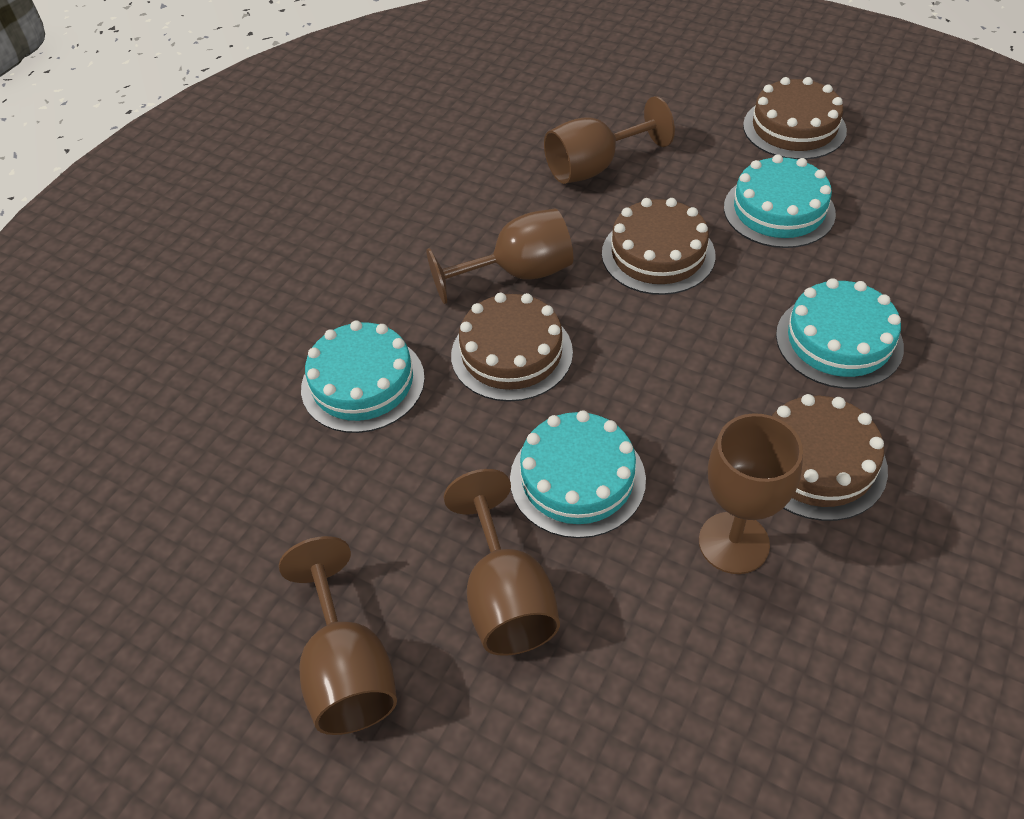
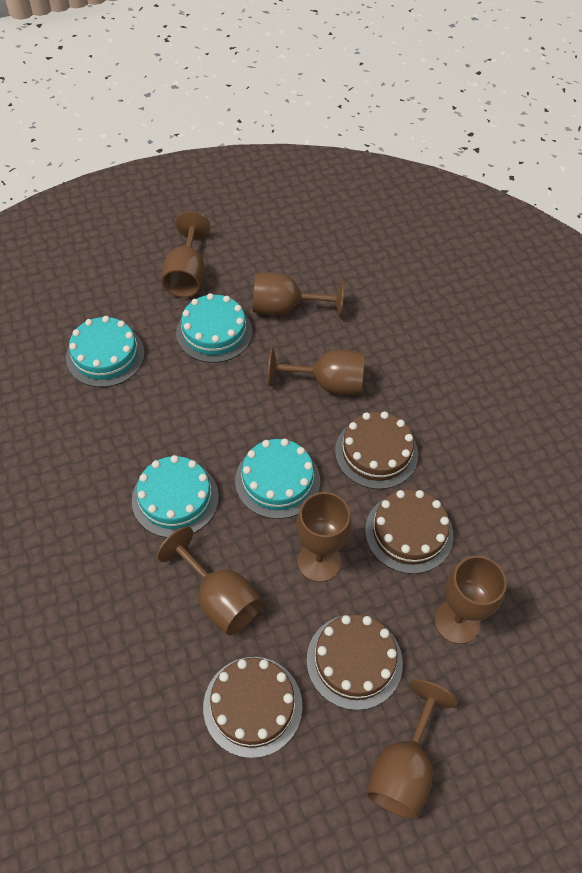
brown goblet: [279,536,397,735] [426,209,573,304] [444,469,560,656] [544,96,675,184] [699,413,803,574] = 5 -> [157,527,263,635] [162,211,210,298] [253,272,344,317] [268,347,365,395] [296,492,351,582] [366,680,458,819] [435,556,507,644] = 7

